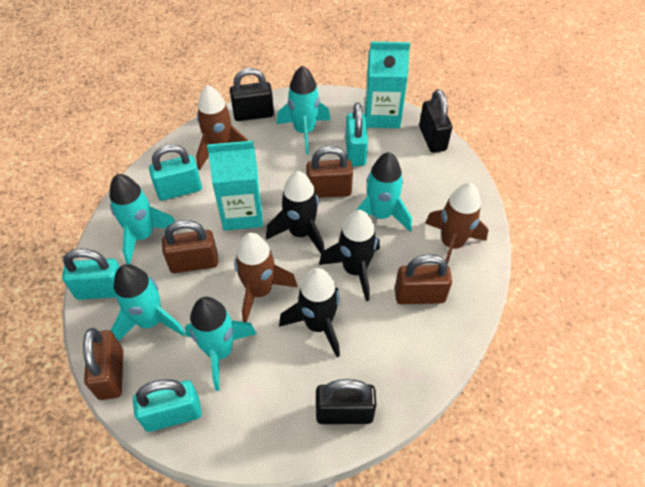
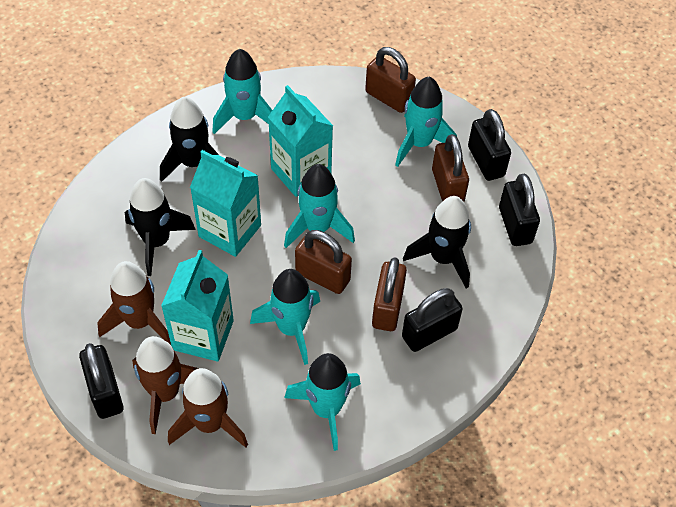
black padlock: [230,68,274,121] [316,379,376,424] [419,89,452,153] = 3 -> [79,343,124,419] [402,288,463,352] [468,109,511,181] [499,174,540,246] = 4
turquoise carton: [207,141,263,231] [365,42,410,128] = 2 -> [161,250,234,361] [190,150,261,257] [268,85,333,197] = 3
turquoise padlock: [62,249,120,300] [133,379,202,432] [149,144,202,201] [345,103,368,166] = 4 -> none = 0

